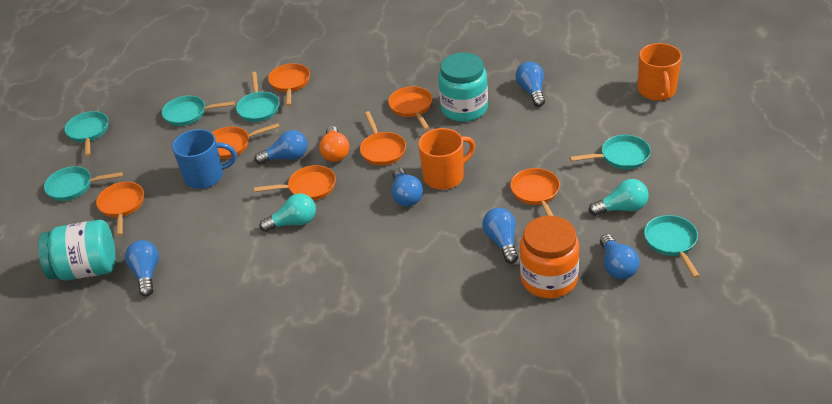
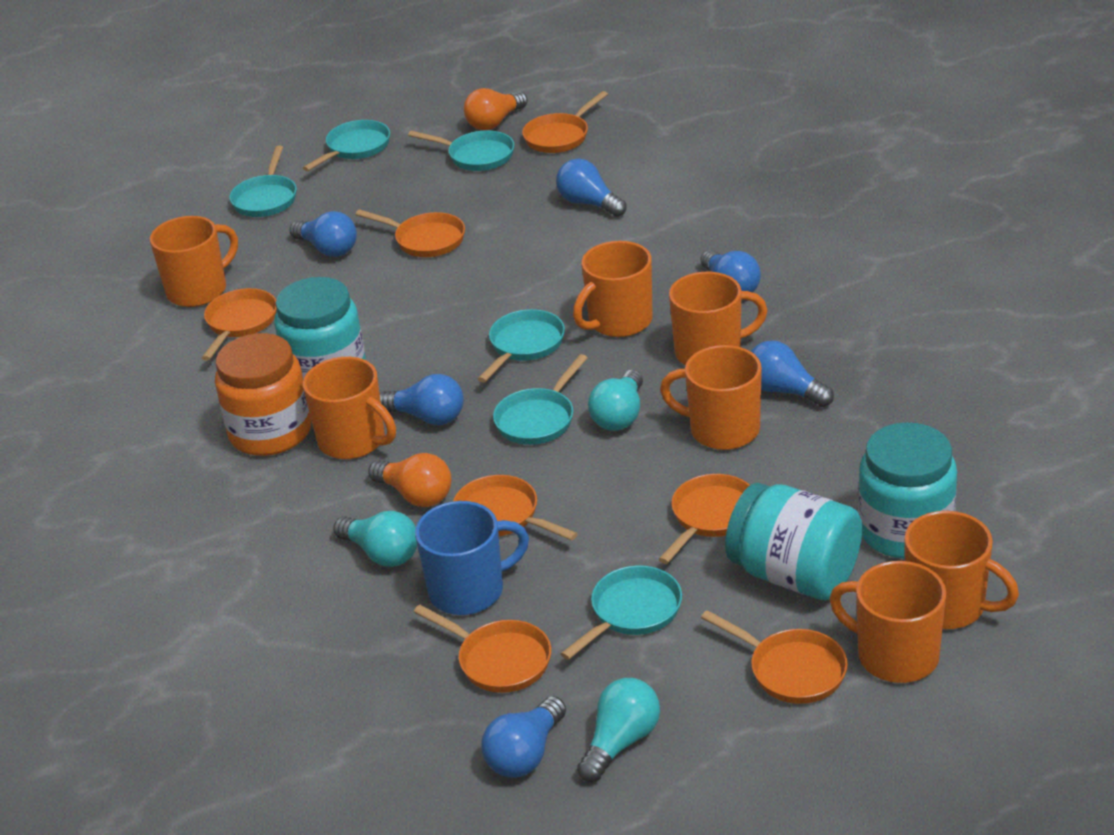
orange light bulb: [319,126,349,162] = 1 -> [368,453,452,507] [464,88,528,130] = 2
orange mug: [418,128,475,190] [638,43,682,101] = 2 -> [150,216,238,307] [303,357,396,459] [573,241,653,337] [660,345,762,450] [669,272,768,365] [829,561,946,683] [904,511,1019,629] = 7
turquoise jar: [38,220,116,281] [438,53,488,122] = 2 -> [274,277,366,380] [725,483,862,600] [858,422,957,559] = 3
turquoise light bulb: [259,193,316,232] [589,179,649,216] = 2 -> [333,511,417,567] [577,678,660,782] [588,370,643,431] = 3

